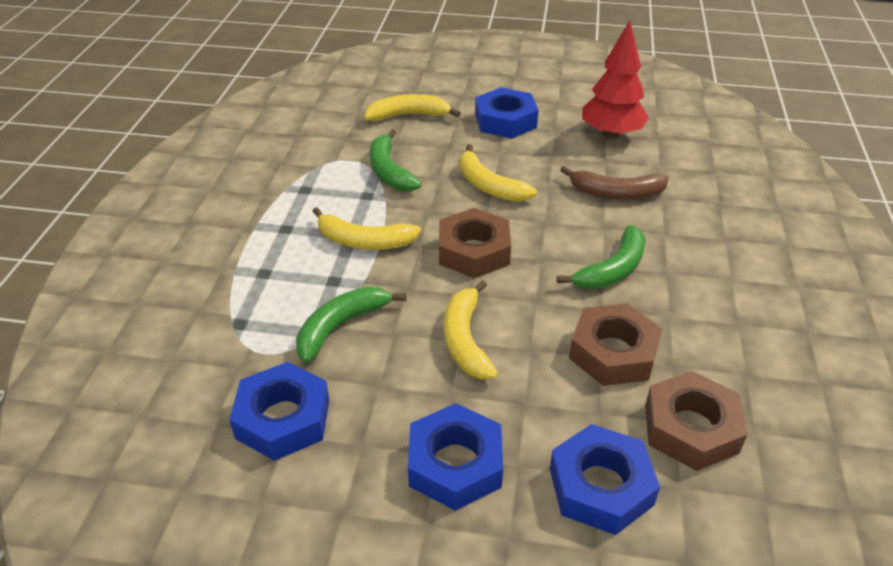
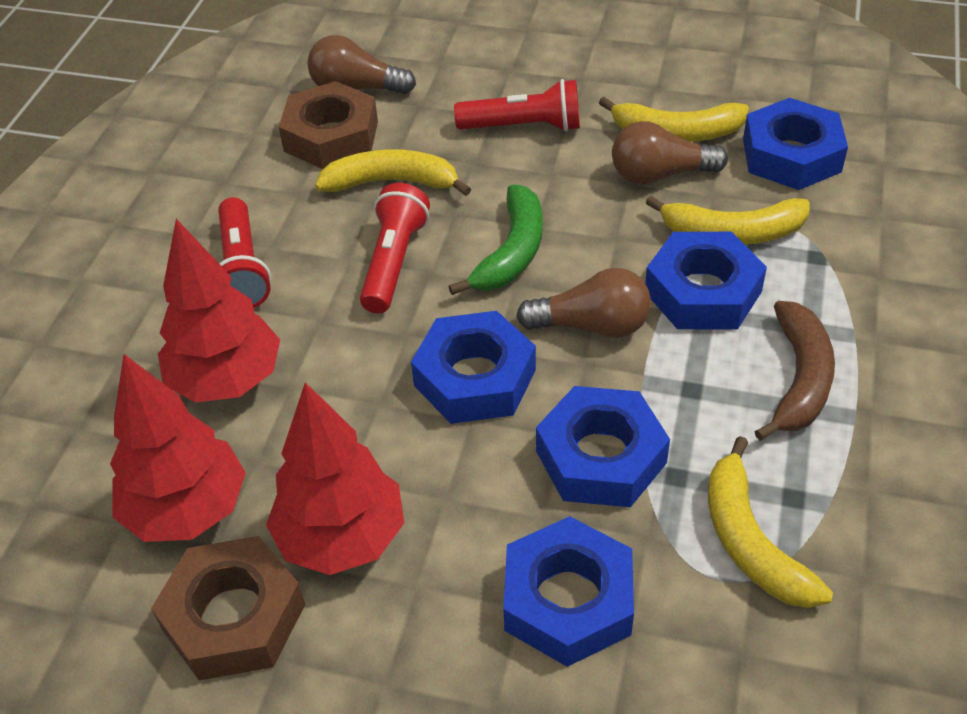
blue nut: [229,362,329,461] [408,403,503,511] [475,87,539,139] [550,424,660,535] = 4 -> [411,311,536,424] [503,516,634,667] [536,386,670,507] [645,232,767,329] [743,98,848,190] = 5
brown light bulb: none = 0 -> [307,35,416,94] [516,268,651,338] [612,121,728,184] = 3
brown nut: [439,208,511,278] [569,303,662,386] [645,371,747,471] = 3 -> [151,536,305,681] [279,81,378,169] = 2
green banana: [296,287,406,363] [370,129,421,191] [557,225,645,289] = 3 -> [448,184,543,295] = 1
red flashlight: none = 0 -> [218,197,271,308] [360,183,430,313] [454,79,580,132] = 3
red tree: [582,20,649,139] = 1 -> [110,354,246,542] [158,219,280,403] [266,382,404,575] = 3

